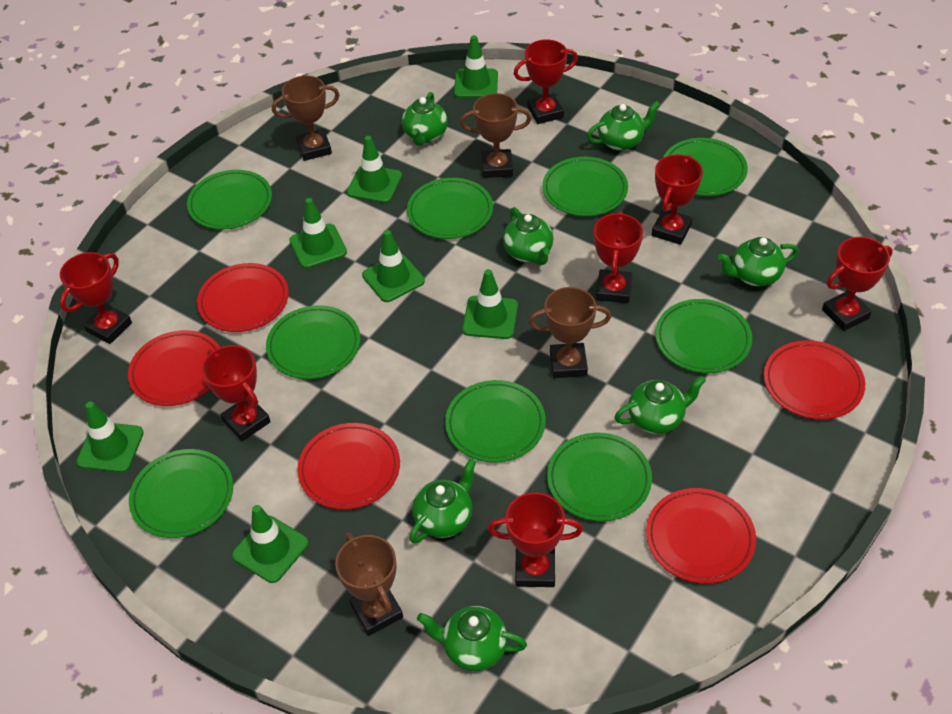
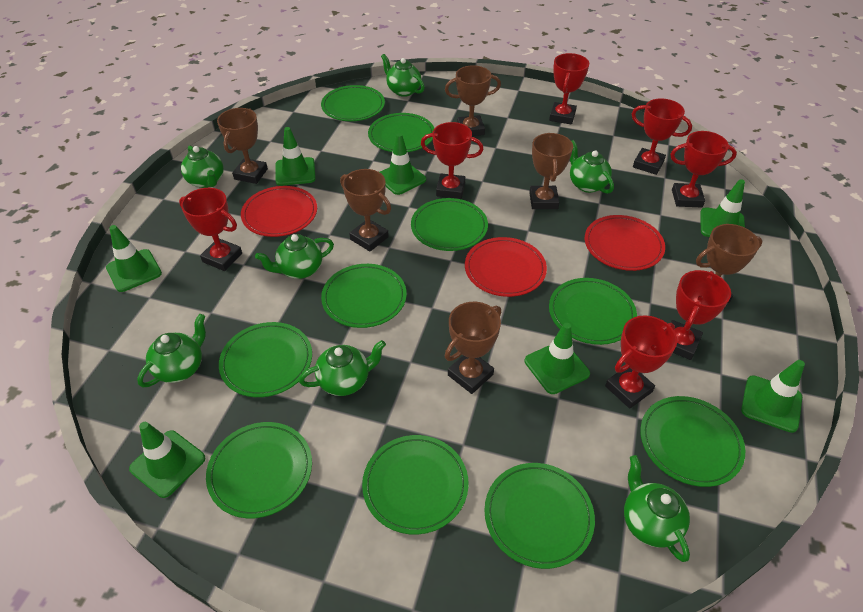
brown trophy: [272,76,339,161] [335,533,403,636] [460,93,531,178] [528,287,611,378] = 4 -> [217,108,268,184] [340,169,391,251] [445,65,501,136] [445,302,501,394] [529,133,573,209] [696,224,762,303] = 6
green plate: [129,449,233,538] [187,170,272,230] [266,305,360,379] [407,178,493,239] [445,380,546,463] [542,157,628,216] [547,433,652,521] [655,299,752,373] [663,138,748,196] = 9 -> [206,422,312,518] [219,322,312,397] [321,85,385,121] [321,264,407,328] [362,435,469,534] [368,113,434,152] [411,198,488,251] [484,463,595,569] [549,278,637,345] [640,396,745,487] = 10
red plate: [128,330,220,406] [197,263,289,332] [297,423,400,510] [646,488,756,584] [764,340,865,420] = 5 -> [241,186,317,237] [465,237,547,297] [585,215,665,271] = 3

